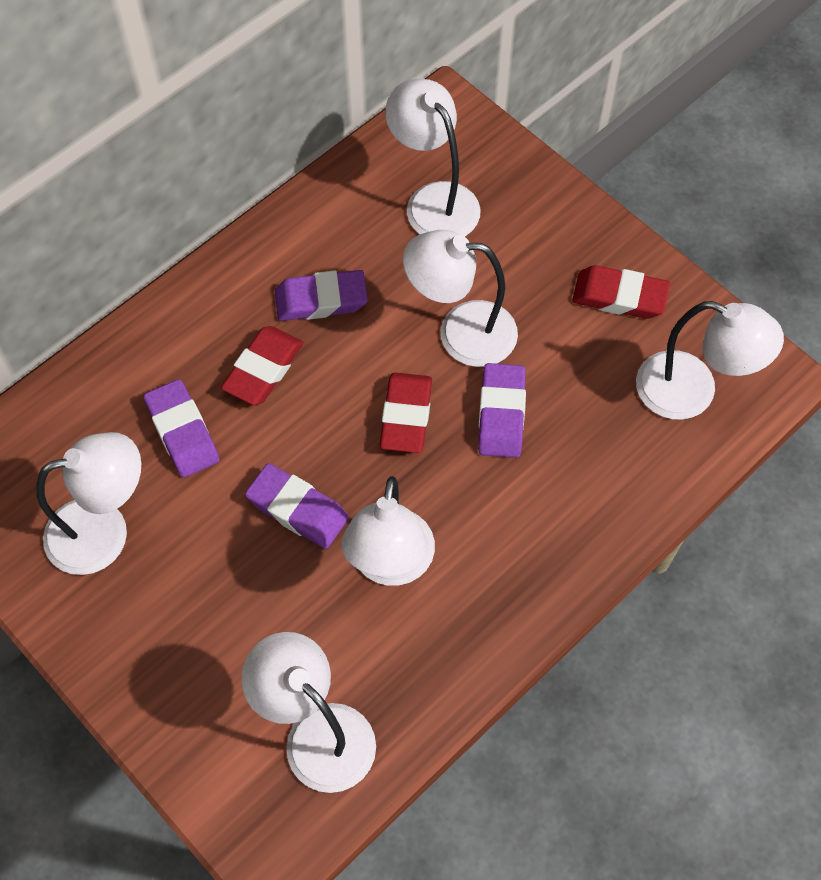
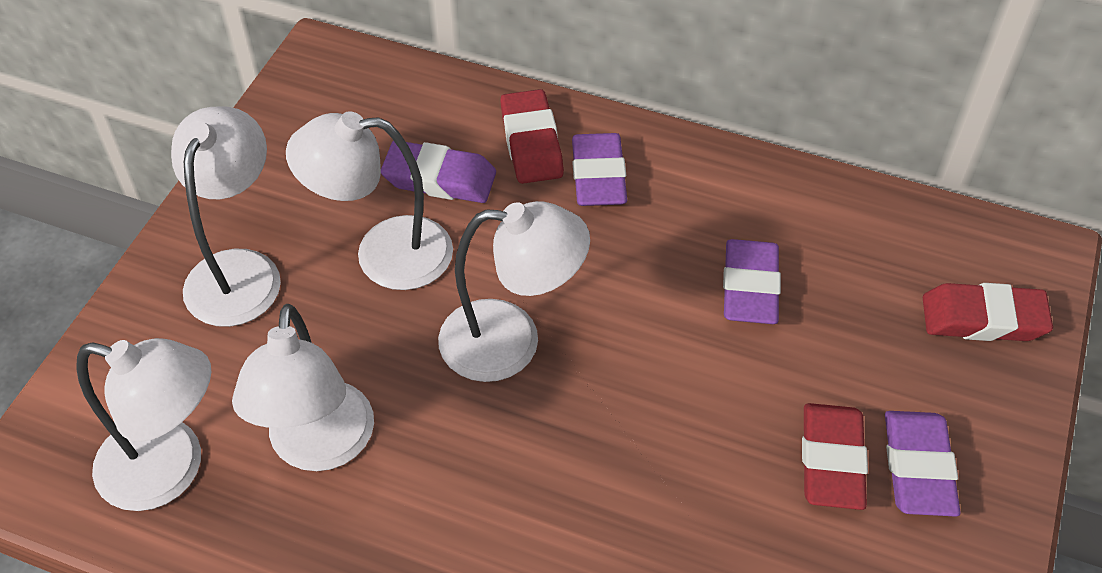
white lamp: [36,432,141,575] [241,632,376,793] [341,476,435,586] [385,79,480,237] [403,230,518,367] [636,301,784,420] = 6 -> [76,338,211,511] [171,107,281,327] [232,304,374,471] [286,111,453,290] [438,201,590,382] = 5

